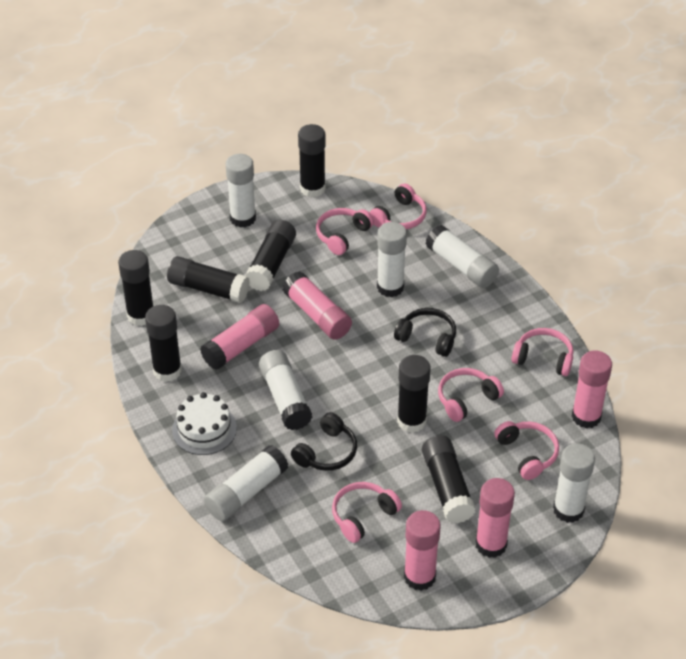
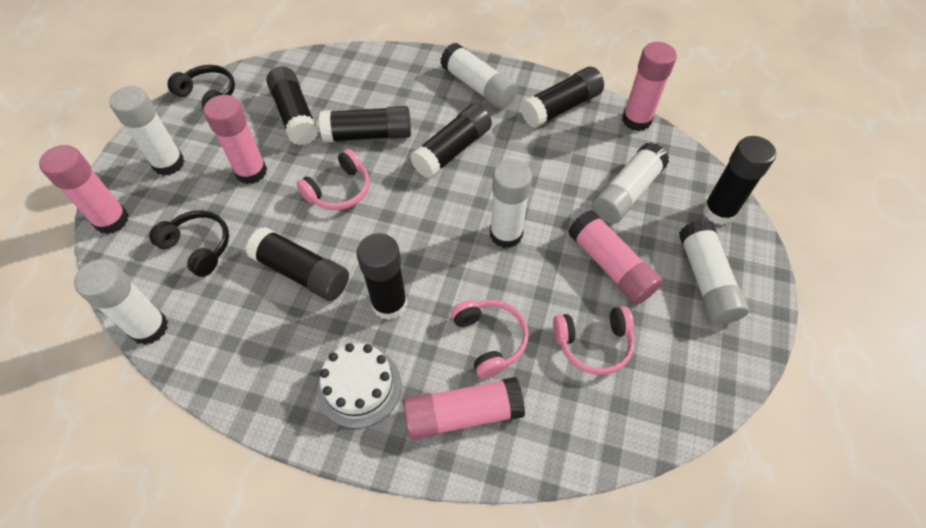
pink headphones: [316,208,374,255] [332,482,402,543] [370,183,427,229] [438,368,504,422] [494,421,559,480] [512,328,573,376] = 6 -> [296,149,369,210] [451,300,529,379] [553,306,635,375] = 3

